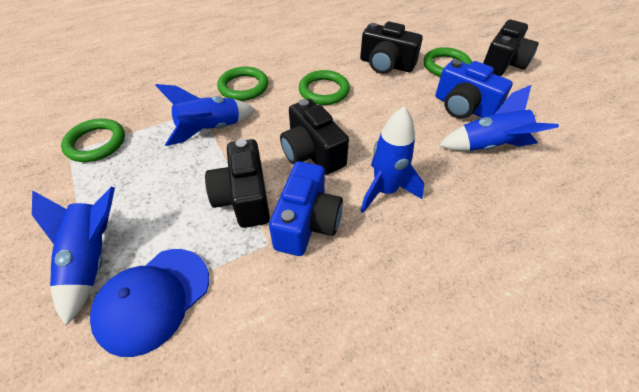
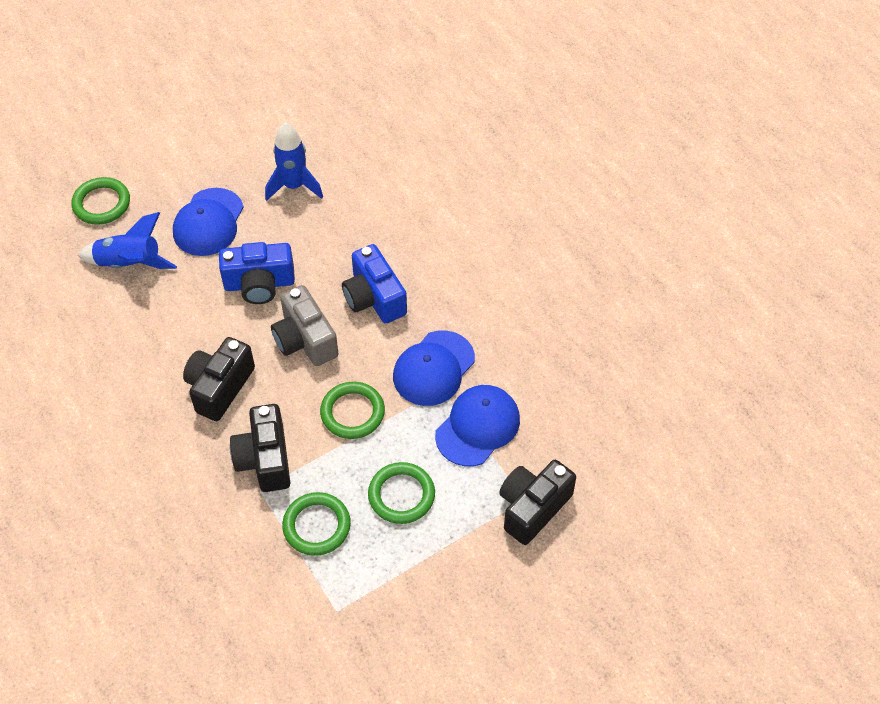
black camera: [205,139,270,228] [280,99,349,175] [360,22,423,74] [483,20,539,76] = 4 -> [183,337,255,421] [230,404,290,492] [499,460,576,545] = 3
blue cap: [90,249,209,357] = 1 -> [173,188,244,256] [393,330,475,406] [435,385,520,466] = 3
blue rocket: [32,187,115,326] [155,84,256,146] [361,106,424,213] [439,85,559,151] = 4 -> [77,212,177,269] [265,122,323,201] = 2
grey camera: none = 0 -> [271,285,338,366] = 1

